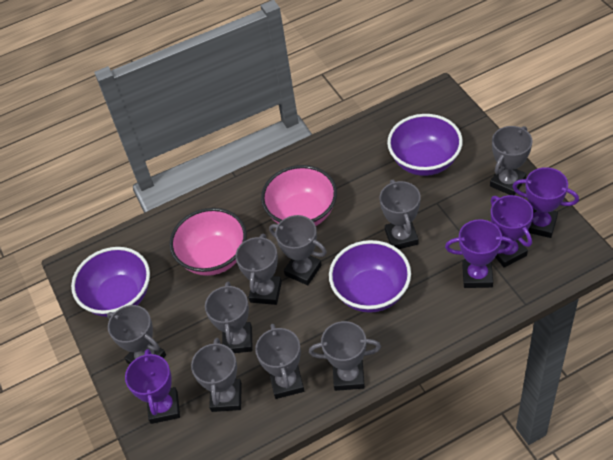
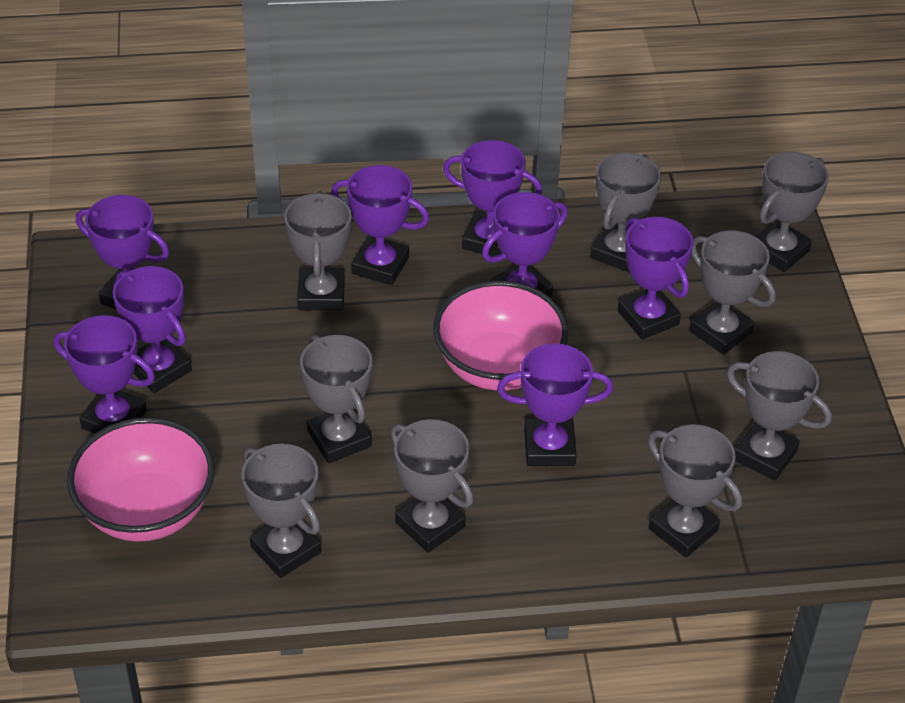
purple bowl: [71,247,150,317] [329,240,411,313] [387,114,463,176] = 3 -> none = 0
purple trophy: [125,349,180,424] [445,219,514,288] [491,195,534,268] [512,167,579,238] = 4 -> [53,315,155,433] [76,195,169,309] [113,266,192,393] [331,165,429,285] [443,140,542,256] [482,192,568,297] [497,343,613,466] [618,217,693,339] = 8

